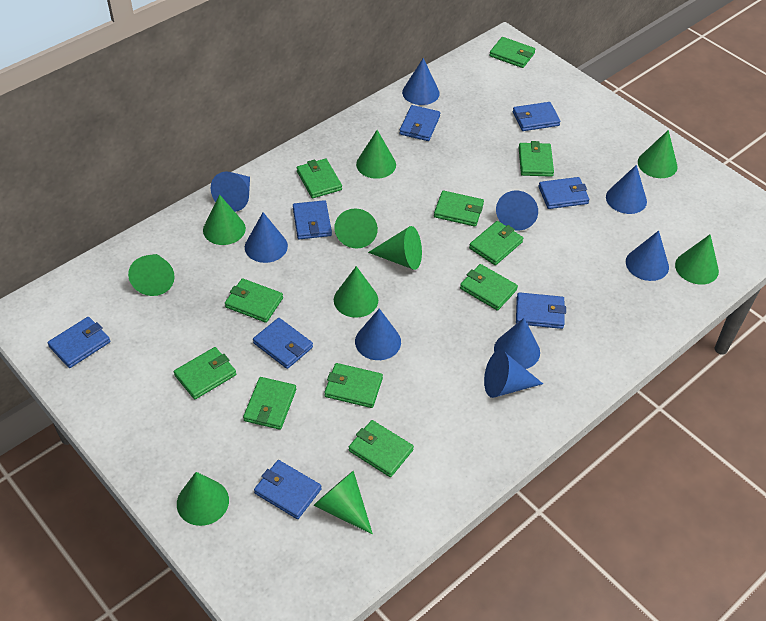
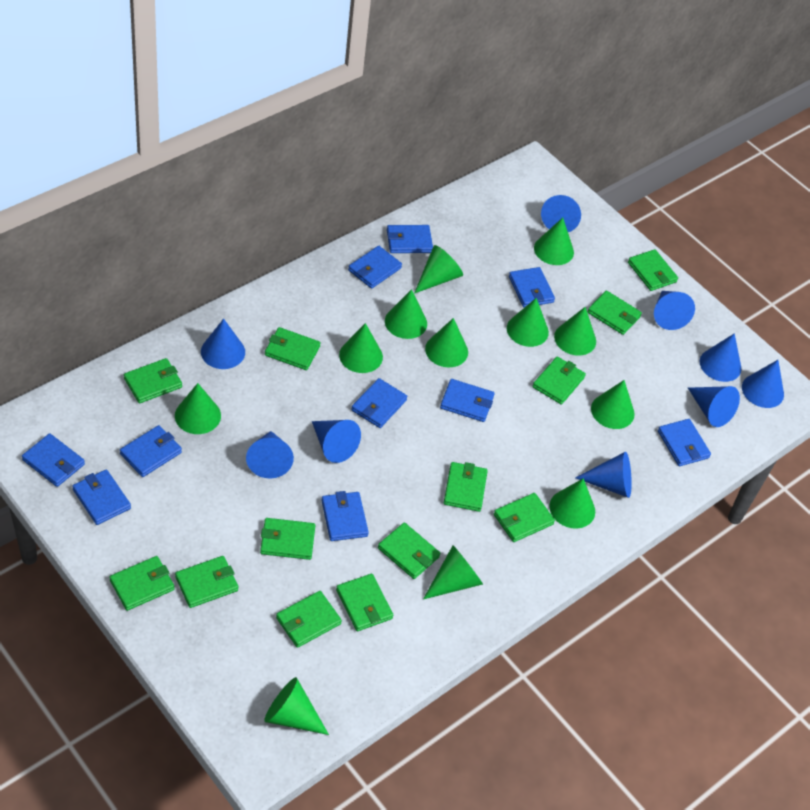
blue wallet: [48,317,110,368] [253,318,313,369] [254,460,322,519] [293,200,332,239] [399,105,440,141] [513,102,560,131] [516,292,566,329] [538,177,589,209] = 8 -> [22,433,85,487] [72,469,131,525] [120,425,182,477] [321,491,369,541] [348,246,402,289] [351,378,407,428] [387,225,433,253] [440,379,495,422] [509,267,555,308] [658,419,711,466] = 10
green cone: [128,254,175,296] [177,472,229,526] [203,195,246,245] [313,470,373,535] [334,208,378,249] [334,266,378,318] [356,130,396,179] [368,226,422,270] [638,130,677,178] [675,234,719,285] = 10 -> [175,383,221,434] [264,677,329,735] [339,323,383,373] [385,289,427,339] [414,245,463,294] [423,545,483,599] [425,318,468,367] [507,298,549,347] [534,217,574,265] [549,478,595,529] [554,307,596,356] [591,380,635,429] = 12
green wallet: [174,347,236,399] [225,278,283,323] [243,377,296,430] [297,159,342,198] [324,363,383,408] [349,420,414,477] [434,190,484,227] [460,264,518,311] [469,221,523,265] [489,37,536,68] [518,141,554,177] = 11 -> [110,556,175,611] [124,358,182,403] [175,556,238,608] [260,518,315,560] [265,327,320,370] [276,591,342,648] [336,574,393,631] [378,522,440,579] [444,462,488,512] [494,493,555,542] [532,357,586,405] [587,291,642,335] [628,249,678,291] = 13

